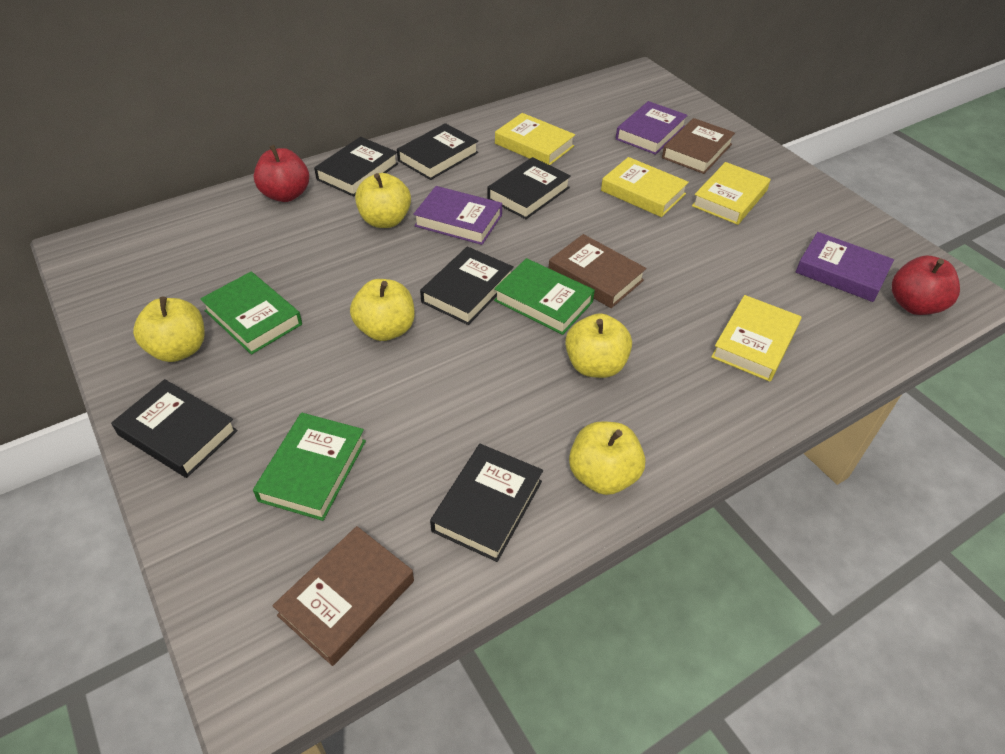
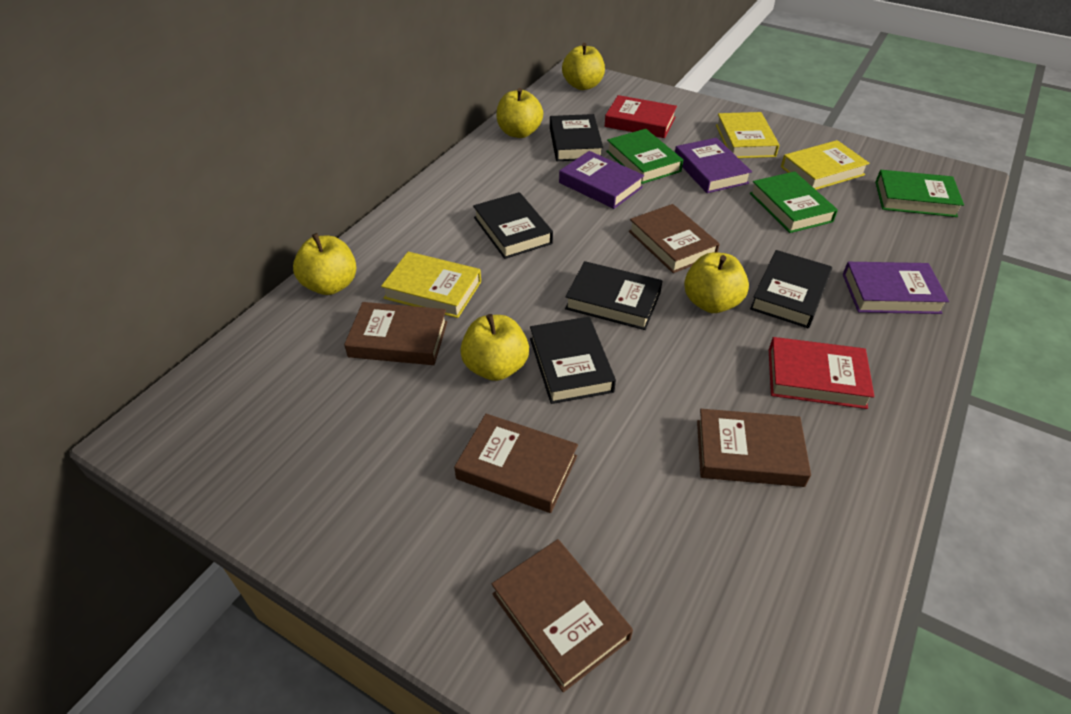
black book: [111,379,238,478] [314,137,398,197] [397,123,478,180] [420,246,514,325] [430,444,543,562] [487,157,571,219] = 6 -> [473,192,553,259] [530,317,616,404] [550,114,603,161] [565,261,663,330] [750,250,832,328] = 5
brown book: [272,526,414,666] [549,234,646,308] [662,118,735,174] = 3 -> [344,302,447,365] [454,414,578,513] [492,539,633,692] [629,204,720,273] [697,409,811,487] = 5
red apple: [254,145,309,202] [892,256,960,315] = 2 -> none = 0
red book: none = 0 -> [605,95,677,138] [769,337,874,409] = 2
yellow book: [495,113,575,165] [601,157,689,217] [692,162,771,225] [711,295,802,382] = 4 -> [381,252,481,318] [716,112,779,158] [781,140,870,190] = 3

